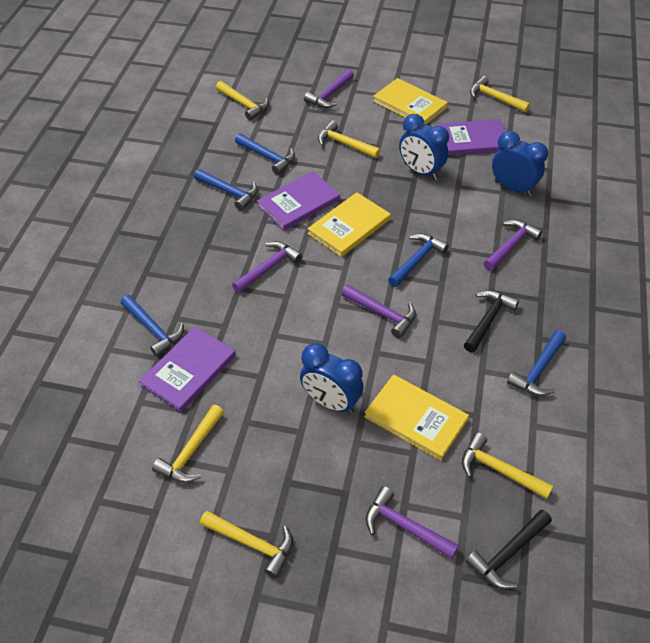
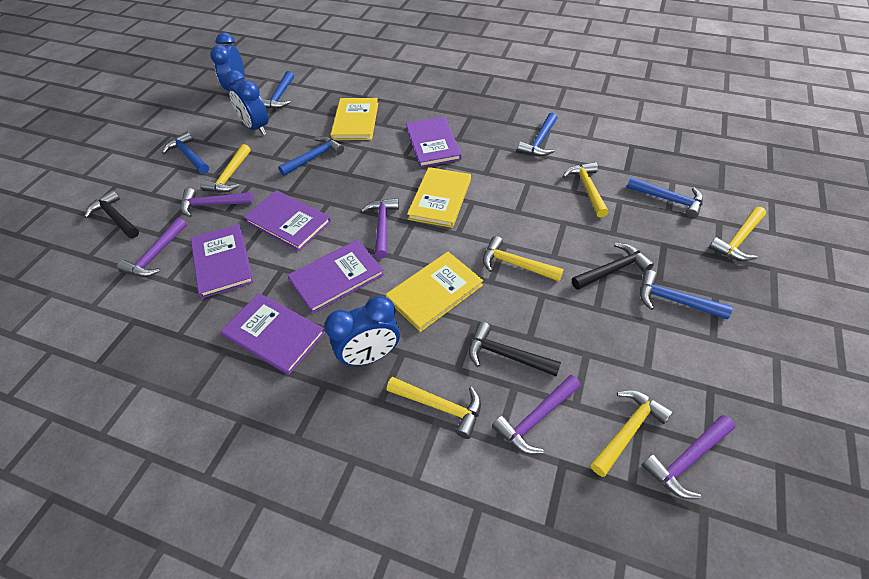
black hammer: [464,290,519,352] [466,510,552,589] = 2 -> [84,190,139,238] [469,322,561,377] [572,243,654,290] = 3
blue hammer: [121,295,184,357] [194,169,258,211] [235,134,295,175] [388,233,449,287] [507,330,566,396] = 5 -> [162,131,209,174] [262,71,294,109] [278,136,344,176] [517,113,557,156] [627,177,703,219] [640,270,733,319] = 6
purple book: [139,327,236,412] [257,171,340,231] [437,119,505,156] = 3 -> [191,224,254,298] [221,293,325,375] [244,190,331,251] [288,239,384,314] [406,116,462,168] = 5

